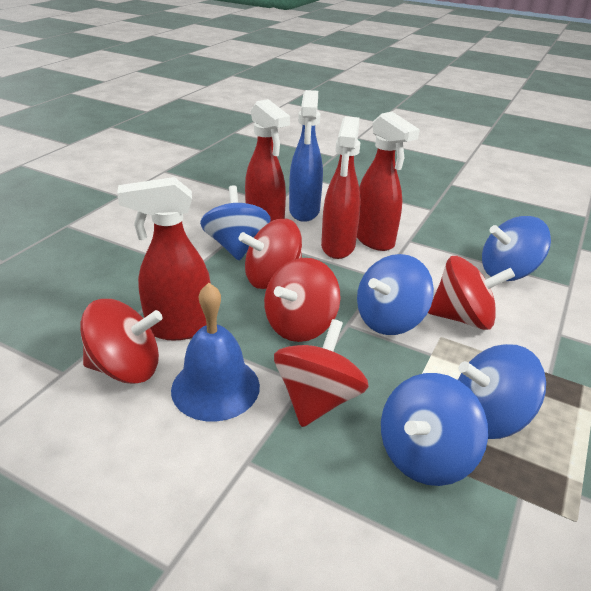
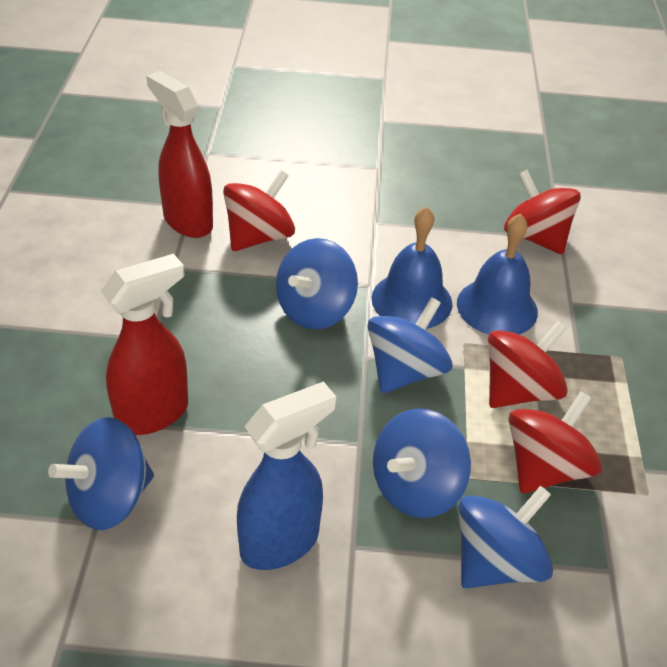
blue bell: [171,283,260,422] = 1 -> [371,206,452,329] [457,214,538,334] = 2
red spinning top: [80,299,163,384] [238,219,302,289] [264,258,341,342] [274,319,369,427] [428,256,515,330] = 5 -> [223,170,295,251] [488,321,568,408] [504,170,581,255] [508,391,602,494] = 4
red spray bottle: [117,177,211,341] [245,99,290,222] [321,116,361,259] [357,112,420,251] = 4 -> [101,254,188,435] [146,71,213,238] = 2

